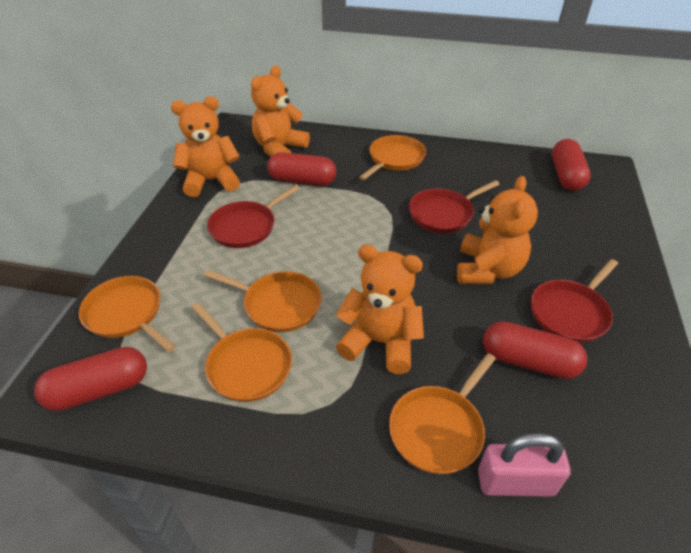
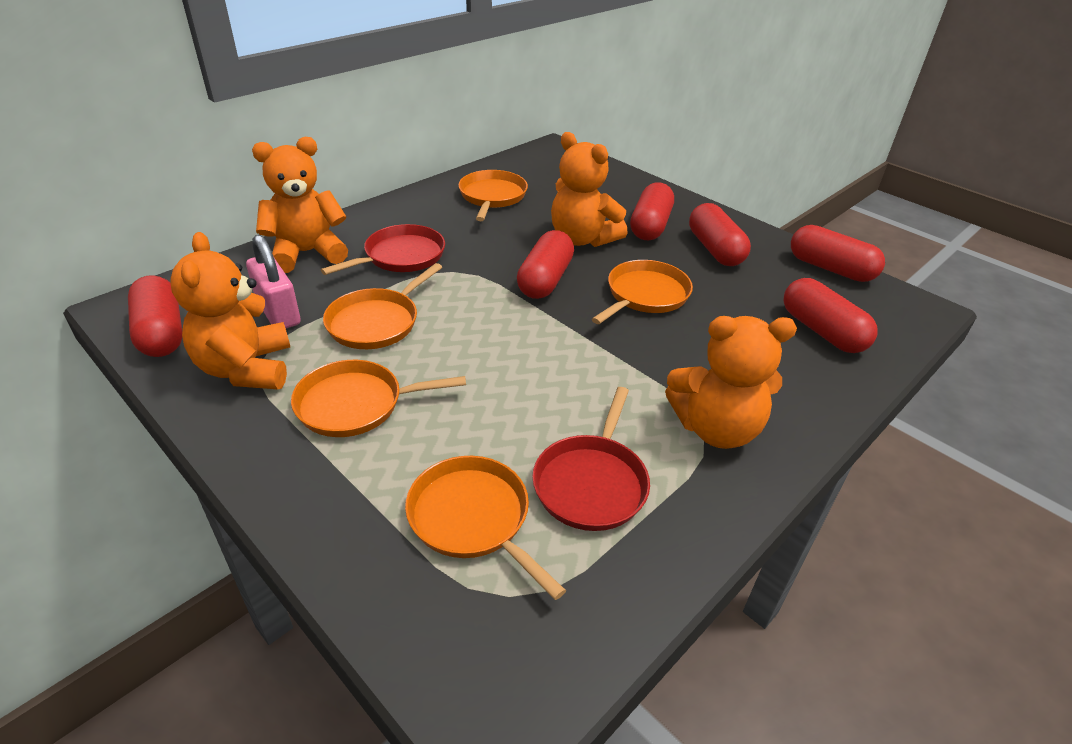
red capsule: [34,347,147,411] [267,152,336,186] [483,321,587,379] [552,139,591,191] = 4 -> [128,275,182,357] [517,230,574,299] [630,182,674,240] [689,203,751,266] [784,278,878,353] [791,225,885,282] = 6
red pan: [207,185,300,248] [409,180,500,233] [531,259,618,343] = 3 -> [321,224,445,275] [532,387,650,531] = 2

